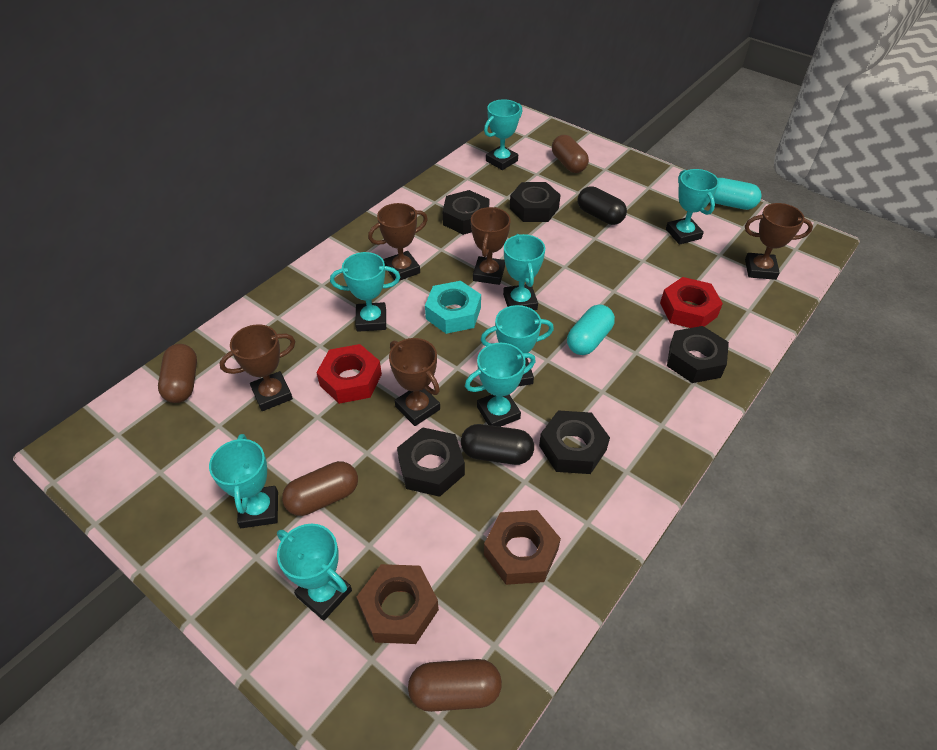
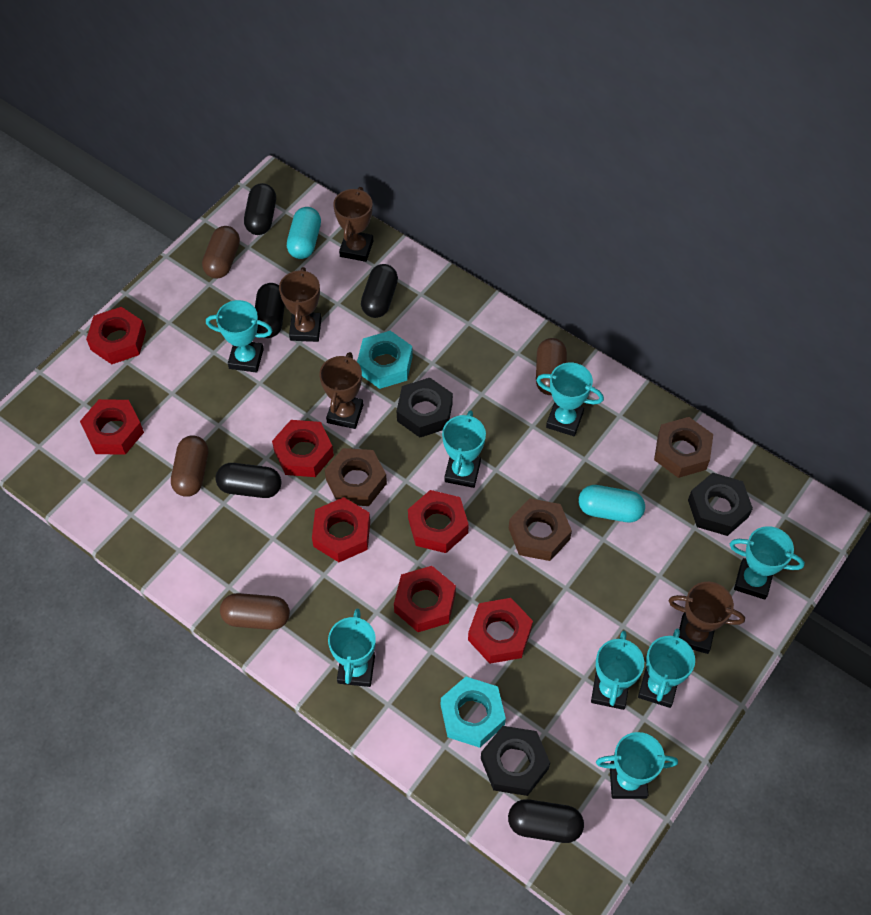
black capsule: [461,424,534,465] [577,186,627,225] = 2 -> [216,463,281,498] [244,183,276,235] [255,283,285,338] [361,264,398,318] [508,799,584,843] = 5
black nut: [397,427,465,497] [443,190,490,235] [510,182,561,222] [539,410,610,474] [667,326,729,383] = 5 -> [397,378,453,437] [481,726,550,796] [688,473,753,536] = 3
brown nut: [357,564,439,644] [484,510,561,585] = 2 -> [325,448,387,506] [509,498,572,561] [654,417,713,478] = 3
brown trophy: [219,324,295,411] [368,203,428,281] [389,338,440,426] [471,207,511,285] [745,203,813,280] = 5 -> [279,267,321,342] [319,352,363,429] [333,187,373,262] [669,582,745,654] = 4
red nut: [316,344,382,404] [660,277,723,328] = 2 -> [80,399,144,455] [86,307,146,364] [272,420,334,477] [312,497,370,562] [394,566,456,632] [408,490,469,553] [468,598,533,664] = 7
turquoise nut: [425,281,481,334] = 1 -> [357,331,413,389] [441,677,506,748] = 2

